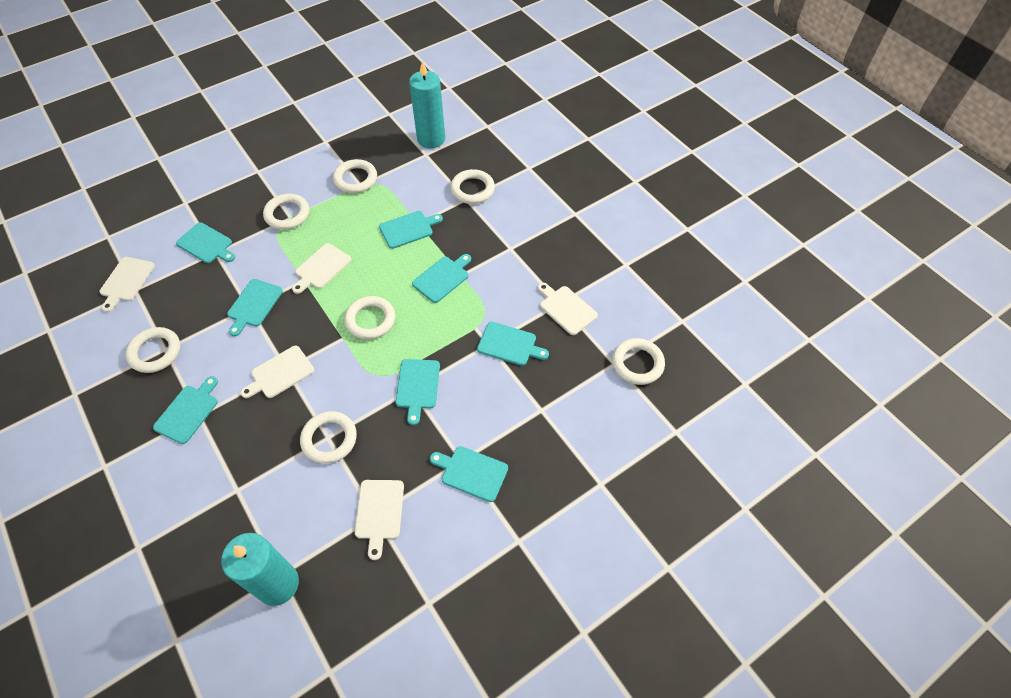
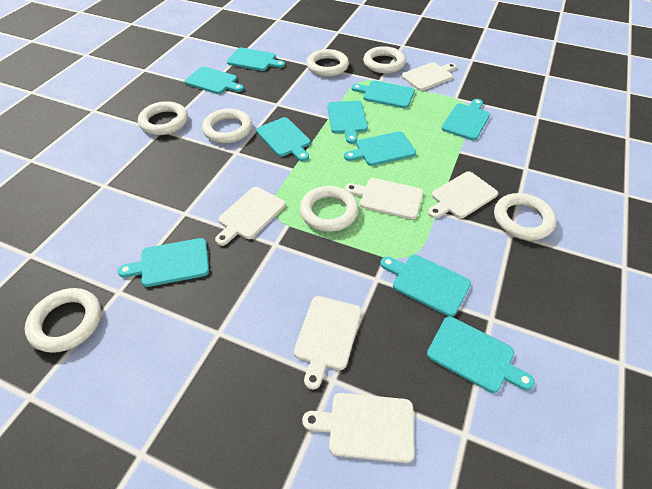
turquoise candle: [221,533,299,606] [409,61,445,148] = 2 -> none = 0
turquoise cutting board: [153,376,218,444] [176,223,235,263] [227,279,283,337] [379,211,443,249] [395,359,440,425] [412,254,471,303] [430,446,508,502] [477,322,549,366] = 8 -> [118,238,209,287] [184,66,244,94] [227,48,285,71] [256,117,311,162] [327,101,368,144] [344,131,416,166] [352,81,415,108] [380,255,471,317] [427,317,535,393] [441,99,490,140] = 10
white cutting board: [99,257,155,312] [240,346,314,398] [292,243,351,294] [355,480,404,560] [538,283,598,335] = 5 -> [215,187,286,246] [294,296,361,390] [302,393,414,463] [345,178,423,219] [401,62,457,91] [428,172,498,218] = 6

